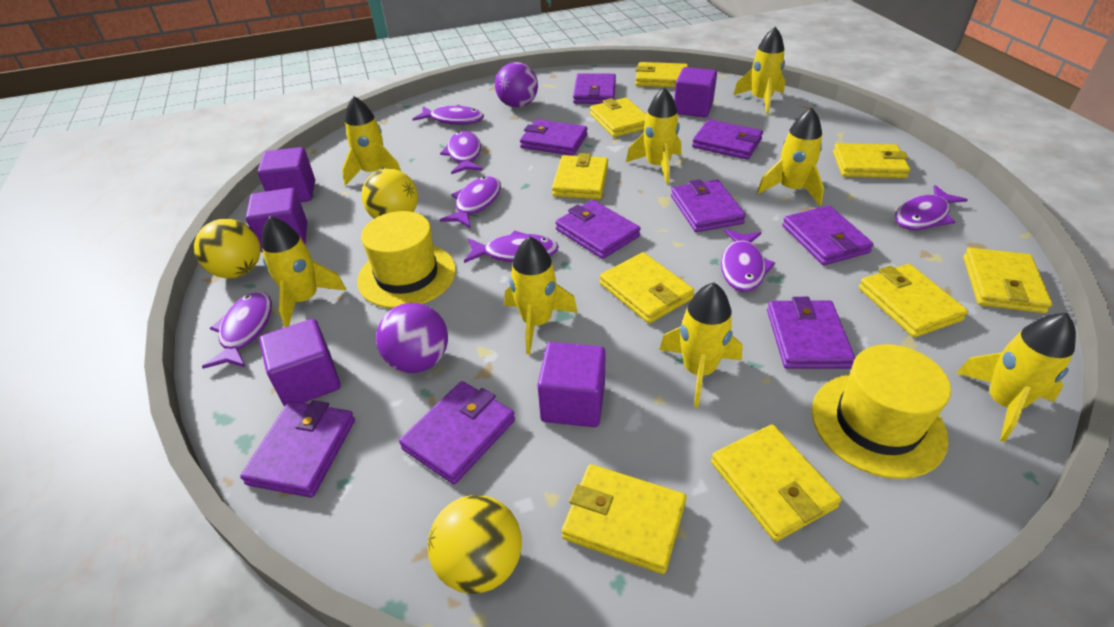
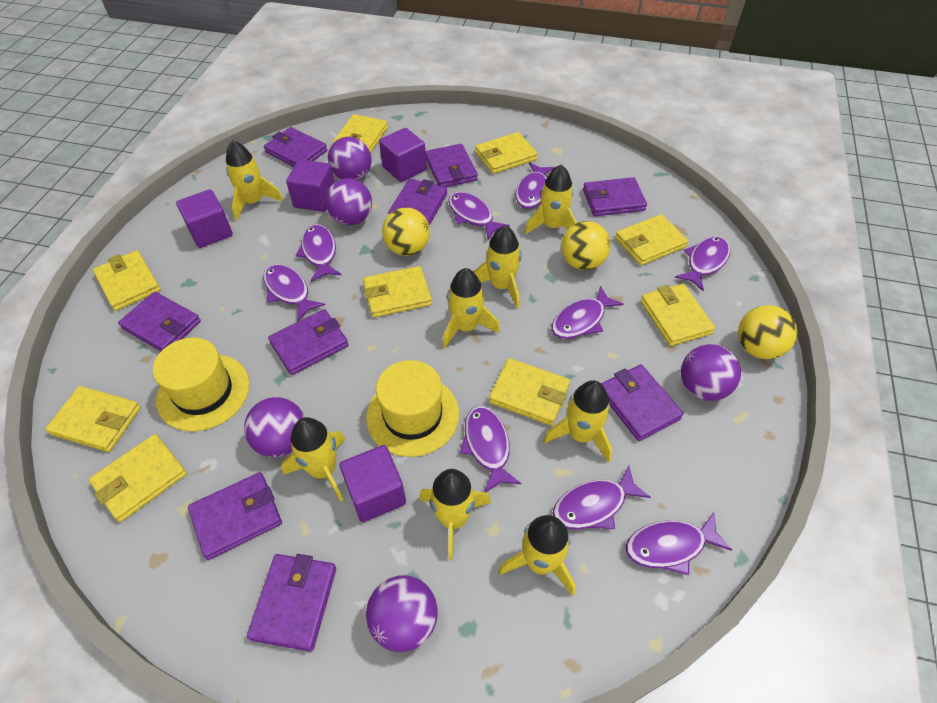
purple ball: [376,303,448,373] [495,62,538,108] = 2 -> [244,397,305,457] [326,178,372,225] [328,137,372,180] [366,576,438,652] [681,344,741,401] = 5
purple cube: [246,188,307,252] [258,147,315,202] [259,319,341,407] [537,342,606,427] [674,67,717,117] = 5 -> [176,189,233,248] [286,159,335,212] [340,445,406,522] [379,128,427,182] = 4
purple fish: [202,291,272,369] [413,105,484,125] [440,131,483,174] [440,176,501,228] [464,230,559,263] [721,229,775,292] [895,185,968,230] = 7 -> [263,264,325,321] [295,224,341,282] [448,192,510,239] [460,406,521,492] [516,162,555,209] [551,286,623,339] [552,466,651,530] [626,512,732,575] [675,236,730,291] = 9

